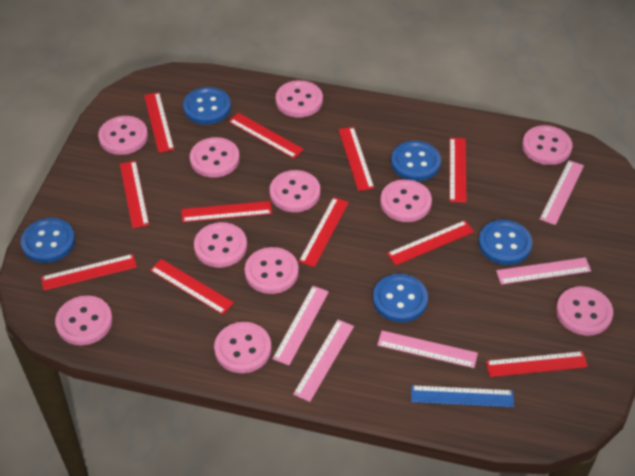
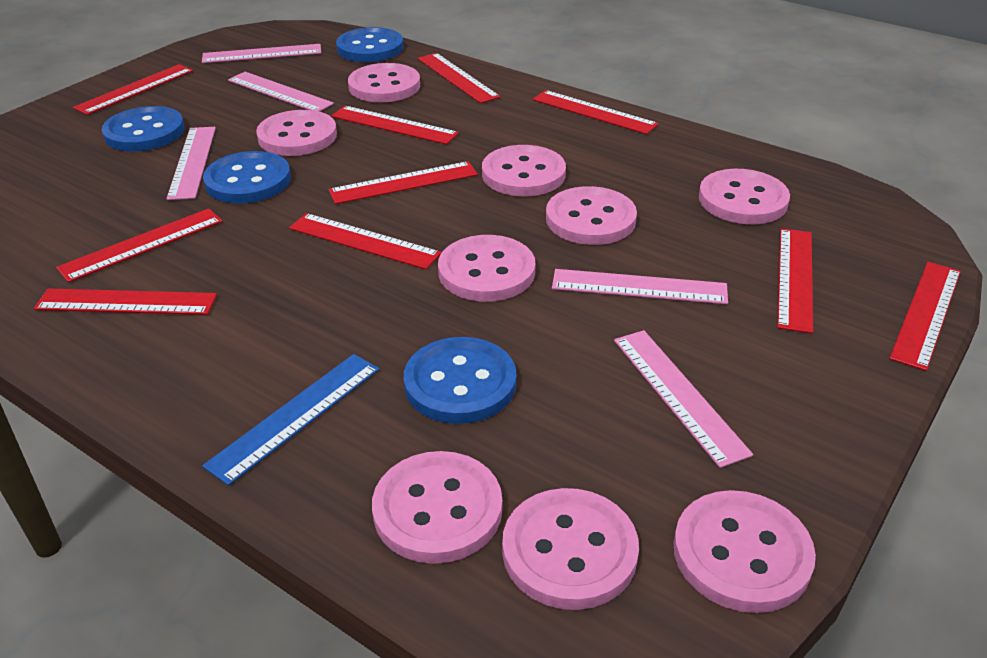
blue button: [21,218,75,263] [183,87,231,125] [373,274,428,322] [391,141,441,181] [479,220,532,265] = 5 -> [102,106,185,151] [203,151,291,204] [336,27,403,62] [404,337,517,424] = 4
pink button: [55,295,112,345] [98,116,148,155] [190,137,239,178] [194,222,247,268] [214,322,271,373] [245,247,299,294] [270,170,320,212] [276,80,323,117] [380,179,432,222] [522,125,572,165] [556,286,613,336] = 11 -> [256,110,337,156] [348,63,420,103] [372,451,502,564] [438,235,535,302] [482,145,566,196] [502,488,639,610] [546,186,637,245] [674,490,816,613] [699,169,790,224] = 9
red ruler: [41,254,137,291] [120,161,149,228] [144,92,174,153] [150,259,234,315] [181,201,272,222] [228,113,304,159] [299,197,349,267] [339,127,374,191] [387,220,474,266] [450,138,466,203] [486,351,588,377] = 11 -> [34,288,217,315] [56,208,223,283] [73,64,193,115] [289,213,441,269] [329,161,478,204] [331,106,459,145] [418,53,500,103] [533,90,659,134] [777,228,813,334] [889,262,961,371] = 10

